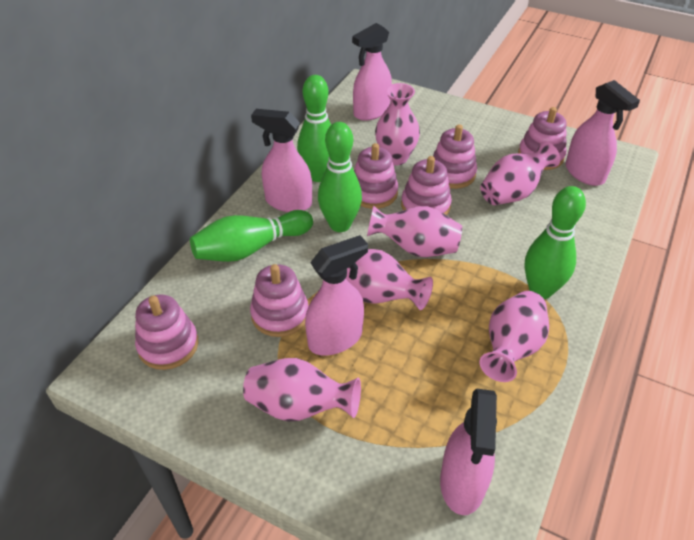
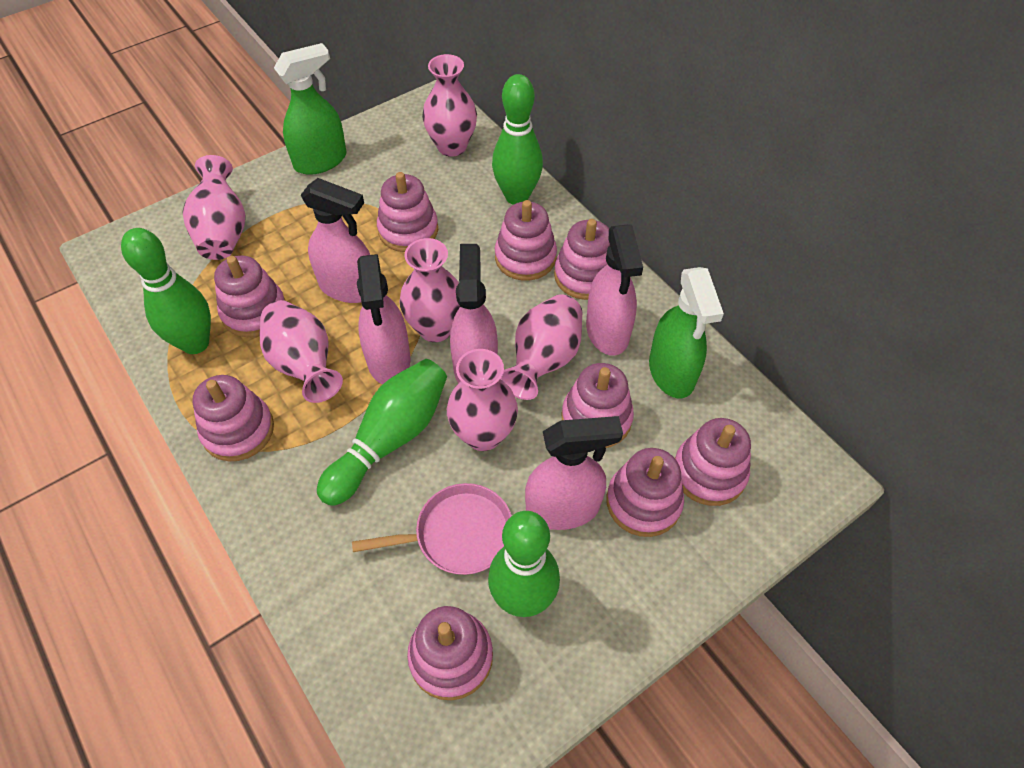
green spray bottle: none = 0 -> [274,43,346,175] [649,267,724,398] = 2
pink pan: none = 0 -> [352,483,512,575] = 1
pink stacking toy: [135,295,198,370] [250,264,309,337] [354,143,398,209] [401,156,452,215] [433,124,477,189] [518,107,567,170] = 6 -> [192,375,274,461] [214,255,285,337] [377,172,438,252] [407,606,493,700] [495,200,557,281] [554,219,610,300] [562,363,634,448] [606,448,684,537] [675,418,751,506] = 9

